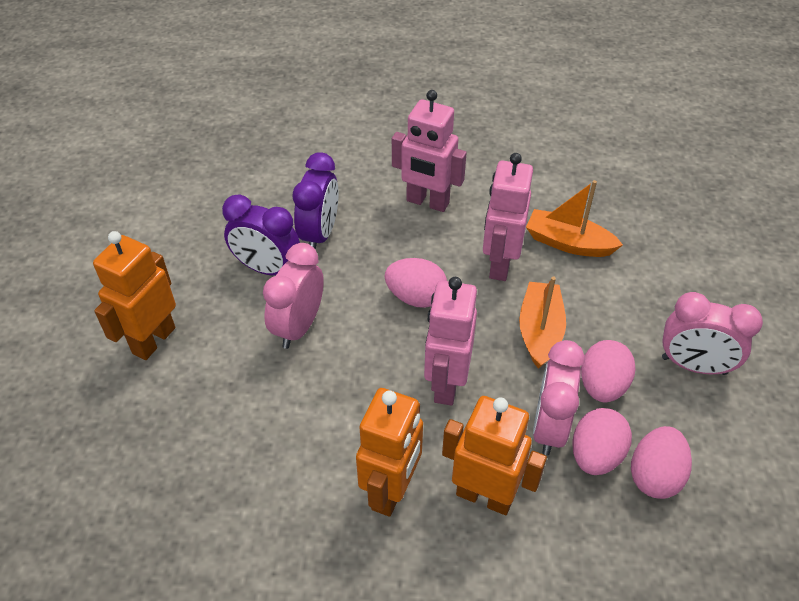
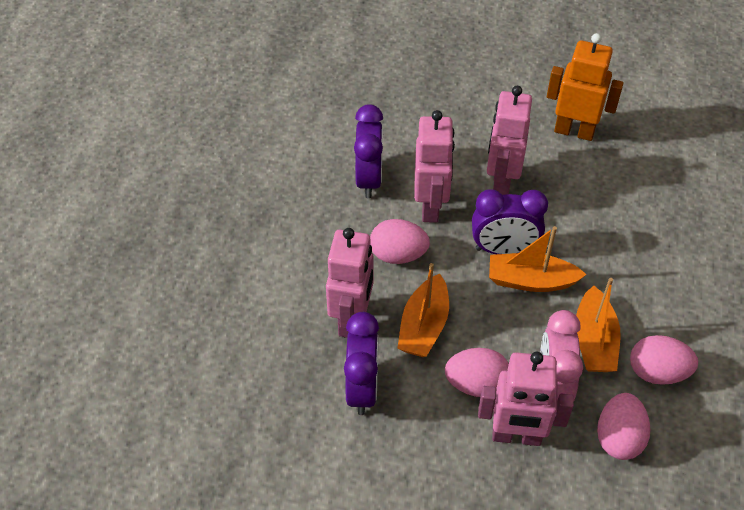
orange boat: [519,276,566,369] [526,180,623,257] = 2 -> [397,263,449,357] [489,226,587,292] [576,278,621,372] = 3
orange robot: [93,231,176,360] [356,388,423,517] [442,396,547,515] = 3 -> [547,33,624,141] = 1
pink clock: [263,243,324,349] [533,340,585,455] [662,292,763,375] = 3 -> [540,310,583,401] = 1
pink robot: [392,90,467,212] [424,277,477,405] [483,153,533,281] = 3 -> [326,228,373,338] [414,110,455,223] [478,352,574,446] [487,86,532,195] = 4
purple clock: [222,194,300,275] [293,152,339,250] = 2 -> [344,312,379,415] [354,104,383,198] [472,189,548,254] = 3

